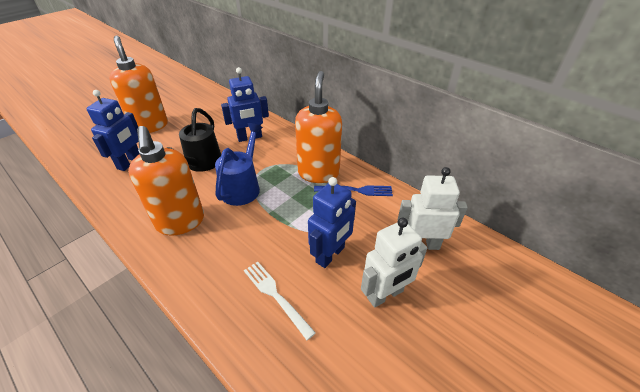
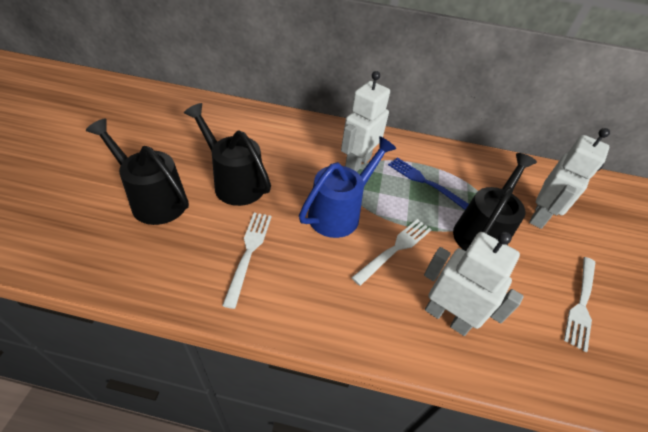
black watering can: [167,108,221,172] = 1 -> [86,119,189,225] [184,103,271,206] [453,153,537,251] = 3
blue robot: [86,90,139,171] [221,67,269,142] [308,177,356,268] = 3 -> none = 0
orange soap dispenser: [109,36,168,133] [128,126,204,236] [295,71,342,183] = 3 -> none = 0
white fork: [244,261,316,340] = 1 -> [222,213,272,309] [351,219,432,286] [564,257,595,352] = 3
white robot: [361,218,427,308] [398,167,468,250] = 2 -> [341,71,390,172] [424,232,524,336] [529,128,610,229] = 3

